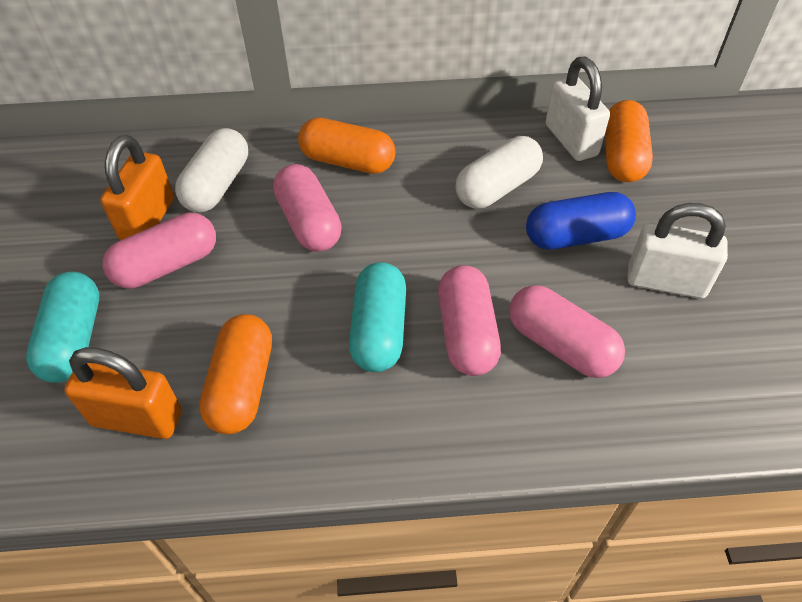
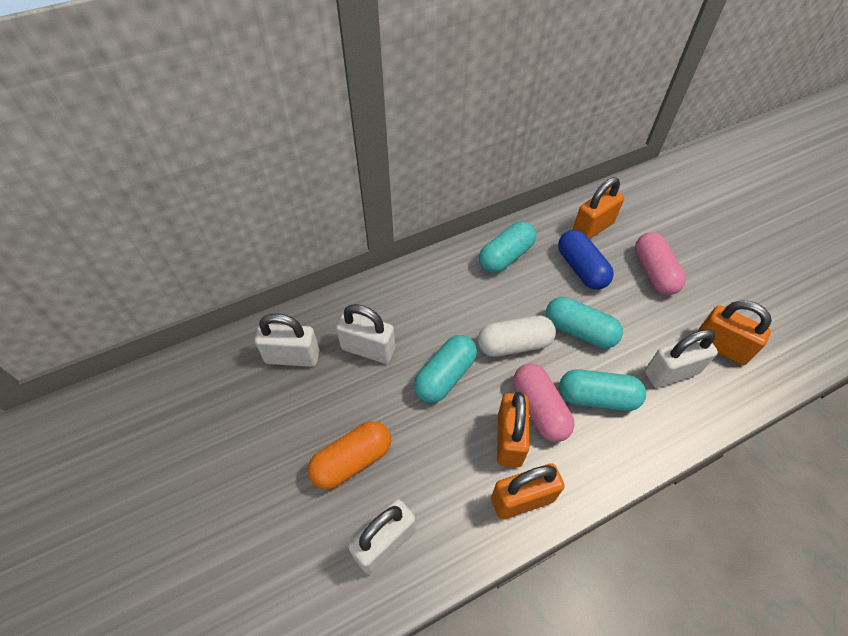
orange capsule: [199,314,272,434] [298,118,396,174] [605,100,653,182] = 3 -> [308,421,391,490] = 1
orange padlock: [64,347,182,439] [100,135,174,240] = 2 -> [491,463,565,520] [497,392,530,467] [573,177,624,239] [698,300,772,365] = 4
pink capsule: [103,212,216,288] [273,164,342,251] [438,265,501,376] [509,285,625,378] = 4 -> [513,363,574,442] [635,232,686,295] = 2
turquoise capsule: [26,272,99,383] [349,262,406,372] = 2 -> [414,335,477,403] [479,221,536,273] [546,297,623,348] [559,369,646,411] = 4
white capsule: [175,128,248,212] [456,136,543,209] = 2 -> [478,315,556,357] = 1
white padlock: [546,56,610,161] [627,203,728,299] = 2 -> [255,313,319,367] [336,304,395,364] [348,499,416,575] [645,329,718,388] = 4

